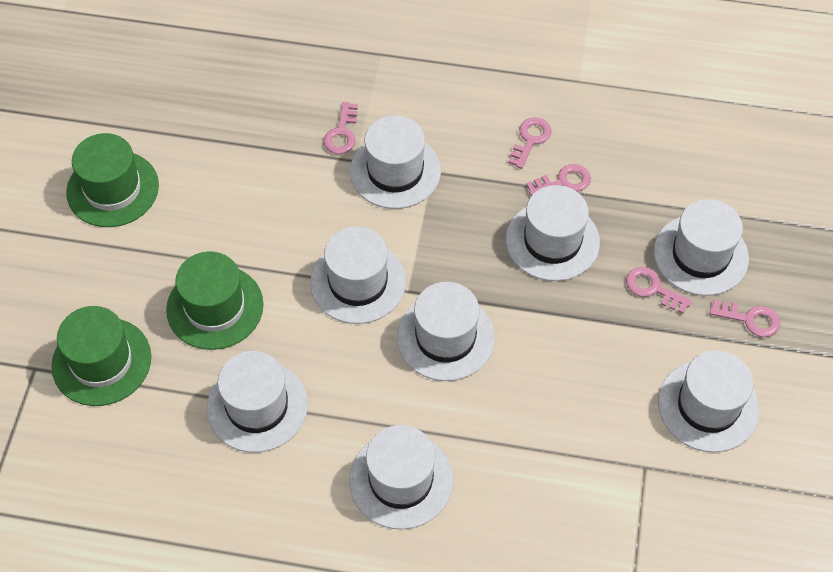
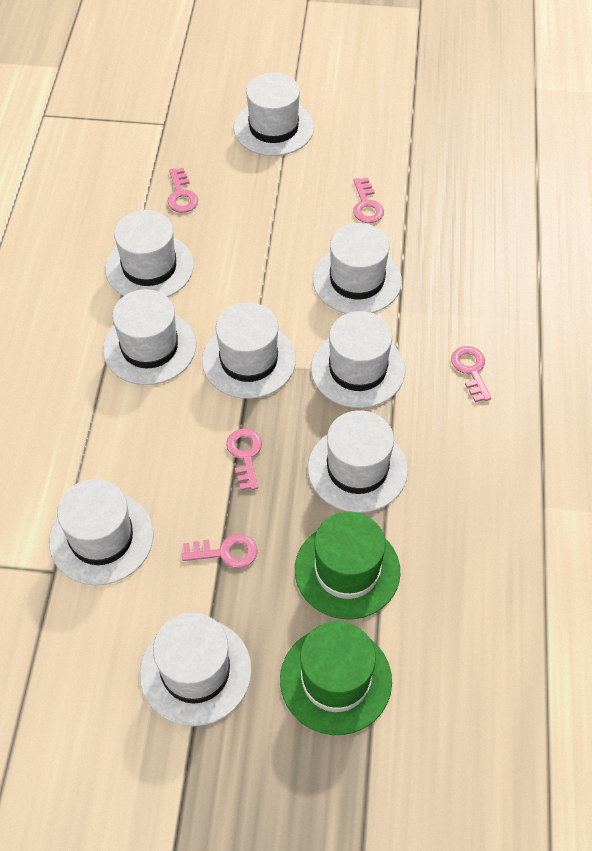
green hat: [51,306,151,406] [66,133,159,227] [166,251,264,350] = 3 -> [280,621,392,735] [295,512,400,620] = 2
white hat: [207,351,308,453] [310,226,406,324] [349,425,453,529] [350,115,441,209] [397,282,495,381] [506,185,600,281] [654,199,749,296] [658,350,759,452] = 8 -> [49,479,153,585] [103,289,196,385] [105,210,194,297] [140,613,252,726] [202,302,296,399] [234,73,314,156] [308,410,408,513] [311,311,405,408] [313,223,402,314] = 9

